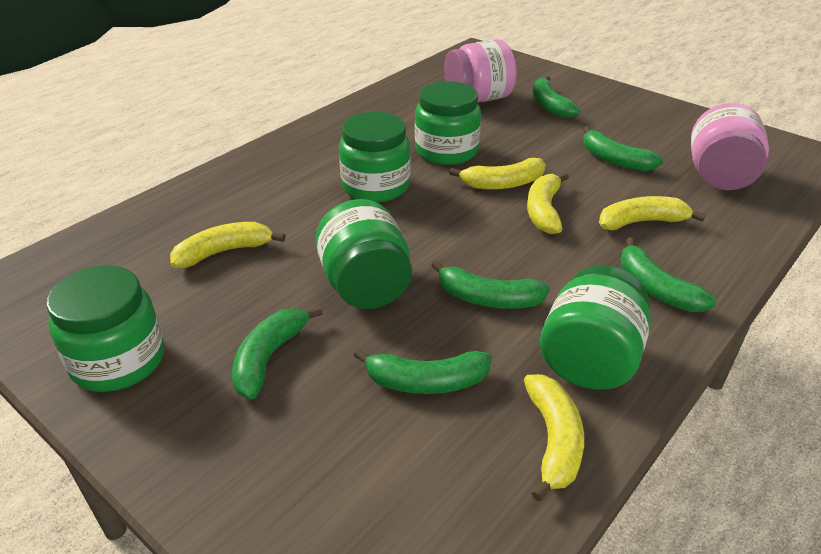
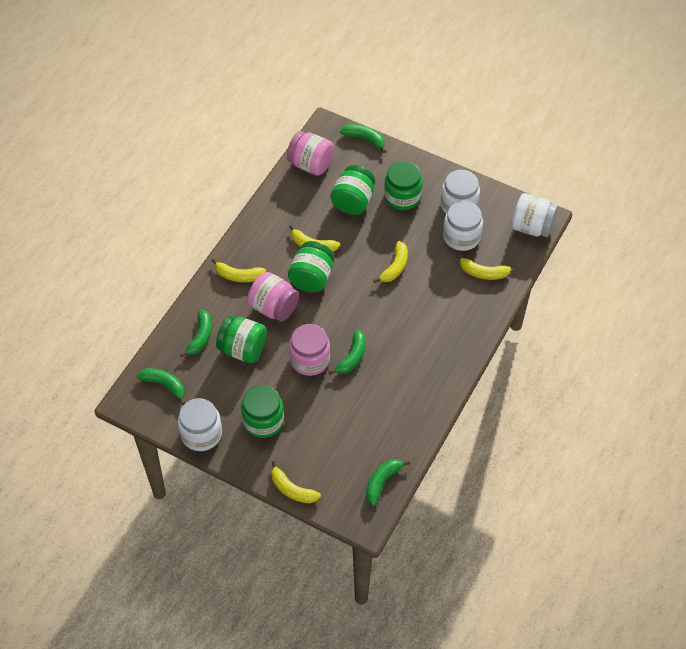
green banana: [232,306,323,399] [353,348,492,394] [431,260,550,309] [533,76,580,118] [583,126,664,171] [621,237,716,312] = 6 -> [136,368,185,405] [180,309,212,358] [328,330,366,374] [340,125,386,153] [366,459,410,506] = 5
pink jar: [444,39,517,102] [691,103,769,190] = 2 -> [247,272,299,322] [287,131,334,176] [289,324,330,376] = 3
white jar: none = 0 -> [178,398,222,451] [441,170,480,214] [443,201,483,251] [512,193,558,237] = 4

